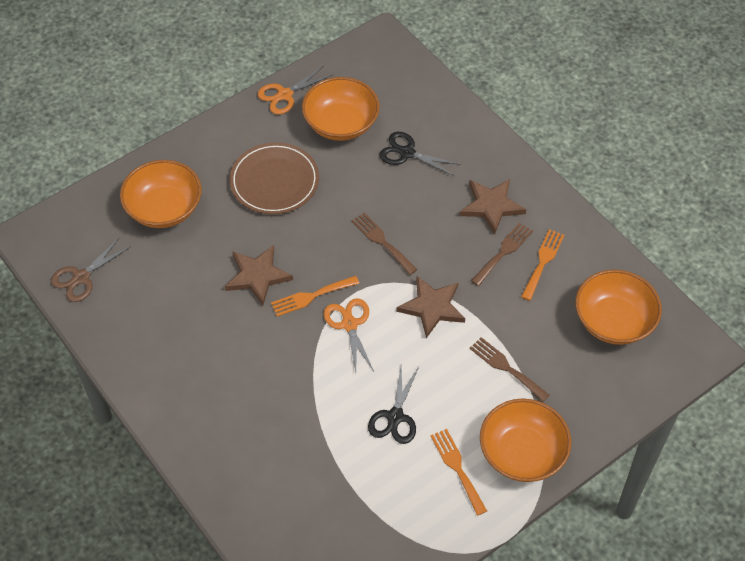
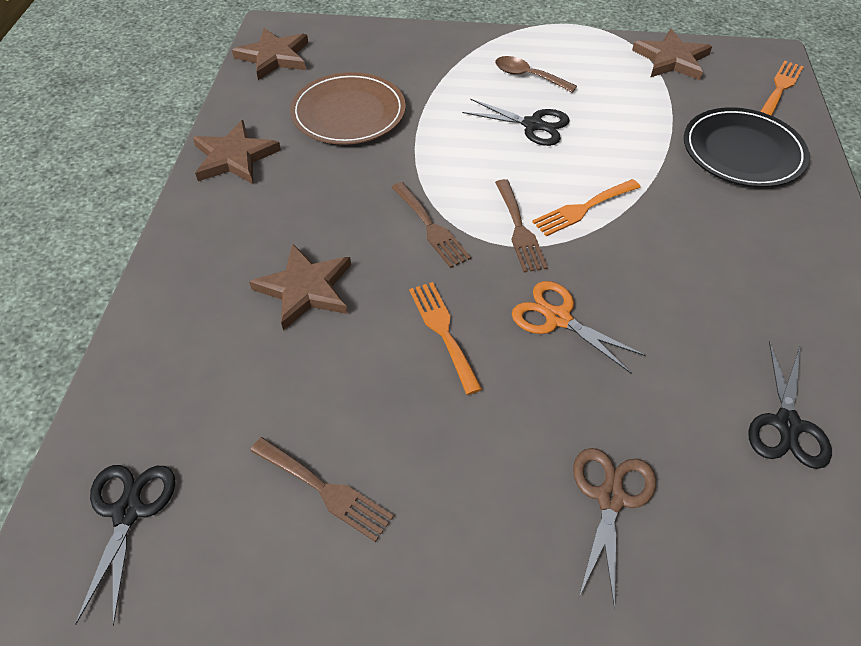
black plate: none = 0 -> [684,107,809,187] = 1
black scissors: [368,367,419,444] [380,132,461,176] = 2 -> [75,465,176,626] [462,99,569,146] [748,341,832,469] = 3
brown spoon: none = 0 -> [495,56,577,93] = 1
brown star: [225,245,293,305] [396,276,465,338] [460,179,526,234] = 3 -> [193,120,281,184] [232,28,308,80] [249,243,351,330] [632,29,712,80] = 4
orange bowl: [120,160,202,228] [302,77,380,141] [480,398,571,482] [575,270,662,345] = 4 -> none = 0
orange scissors: [258,66,333,115] [324,298,374,373] = 2 -> [512,281,646,373] = 1

